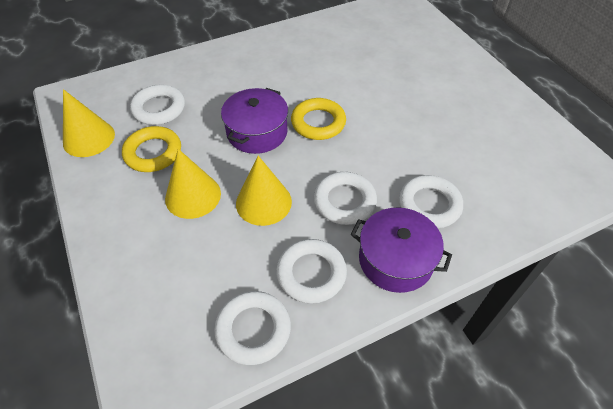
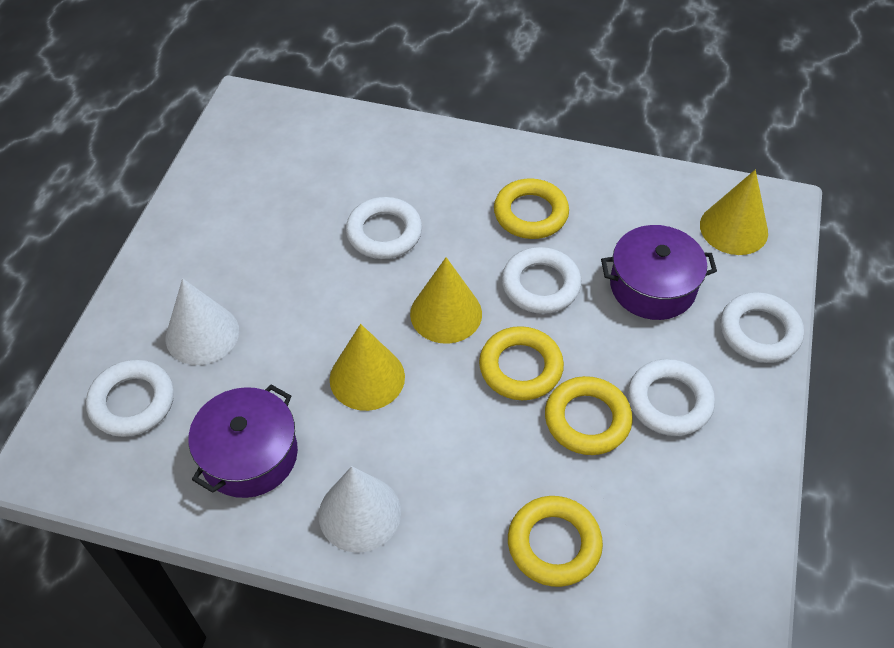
white cone: none = 0 -> [166,278,239,365] [319,466,401,553] = 2
yellow ring: [122,126,181,172] [291,98,346,140] = 2 -> [479,326,564,400] [494,179,569,239] [508,496,603,587] [545,376,633,455] = 4

